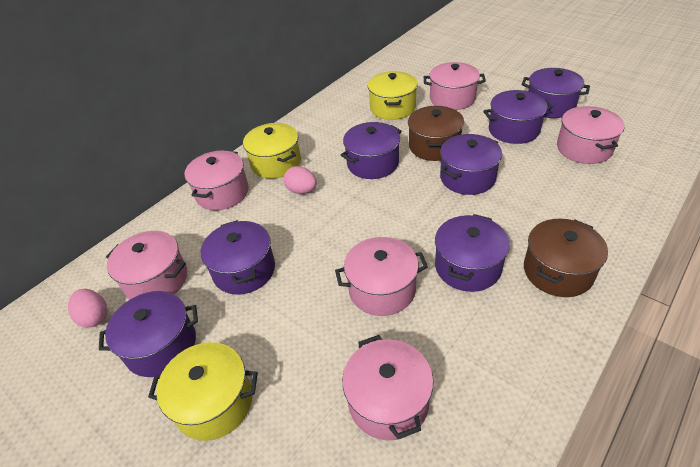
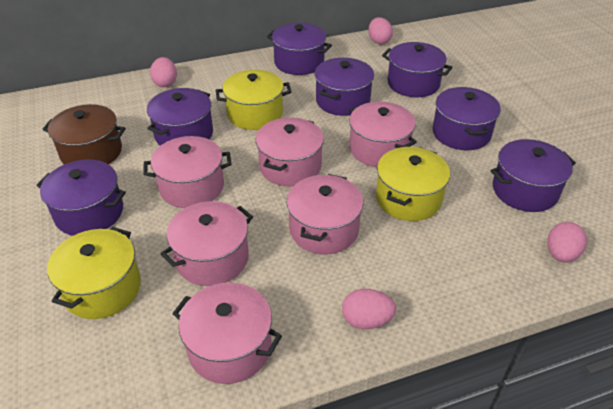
brown pot: [408,106,464,161] [524,219,608,297] = 2 -> [42,104,126,164] = 1
pink egg: [68,289,107,328] [283,166,317,194] = 2 -> [150,57,177,87] [342,289,396,329] [368,17,393,44] [547,222,587,263] = 4

